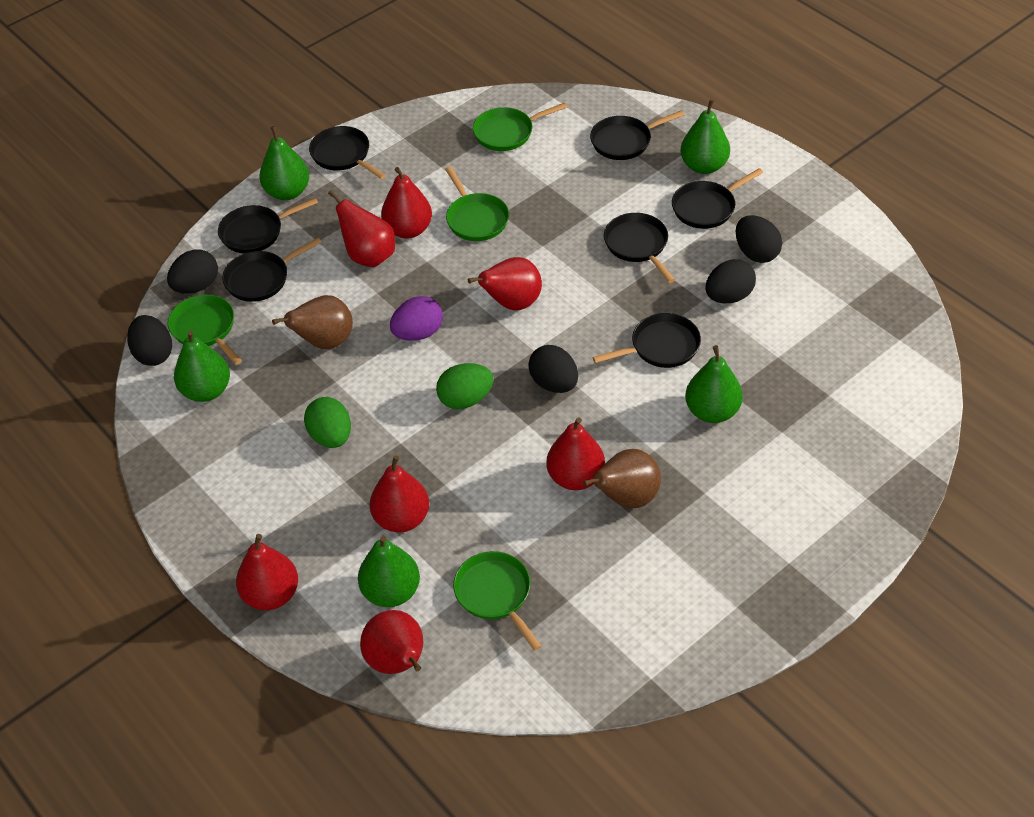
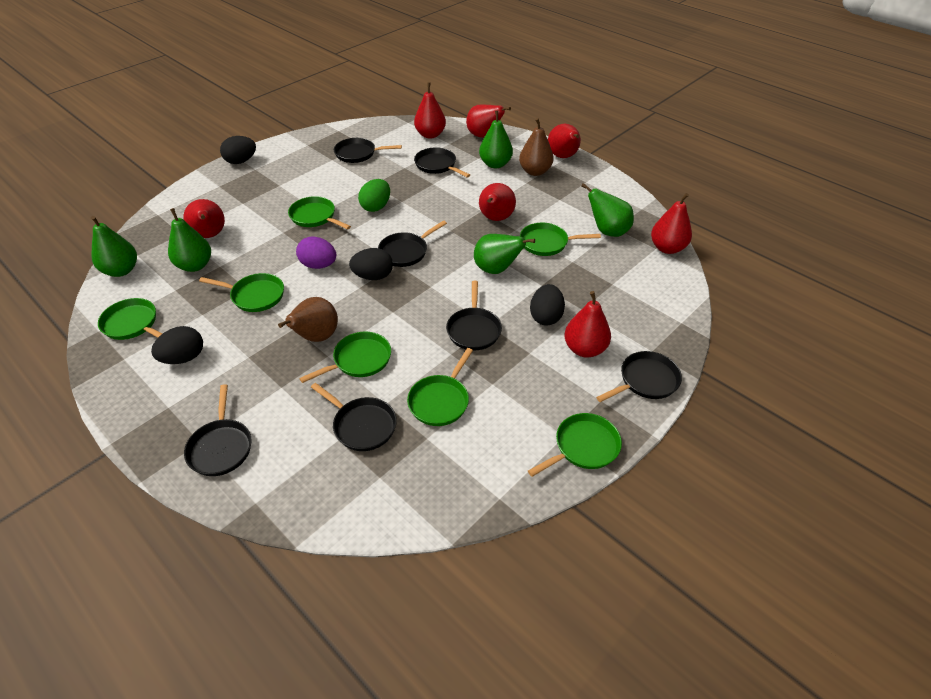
black egg: [127,315,172,366] [167,249,218,294] [528,345,578,393] [705,259,756,304] [735,215,782,263] = 5 -> [151,326,203,364] [220,136,256,164] [349,248,393,280] [530,284,565,326] = 4
green egg: [304,397,351,448] [436,363,494,409] = 2 -> [358,179,390,212] = 1
green pan: [168,295,242,365] [445,166,509,241] [453,551,542,651] [473,103,567,151] = 4 -> [98,298,162,340] [199,273,284,312] [288,196,351,230] [299,332,391,383] [407,348,473,426] [520,223,601,256] [528,413,622,477] = 7

